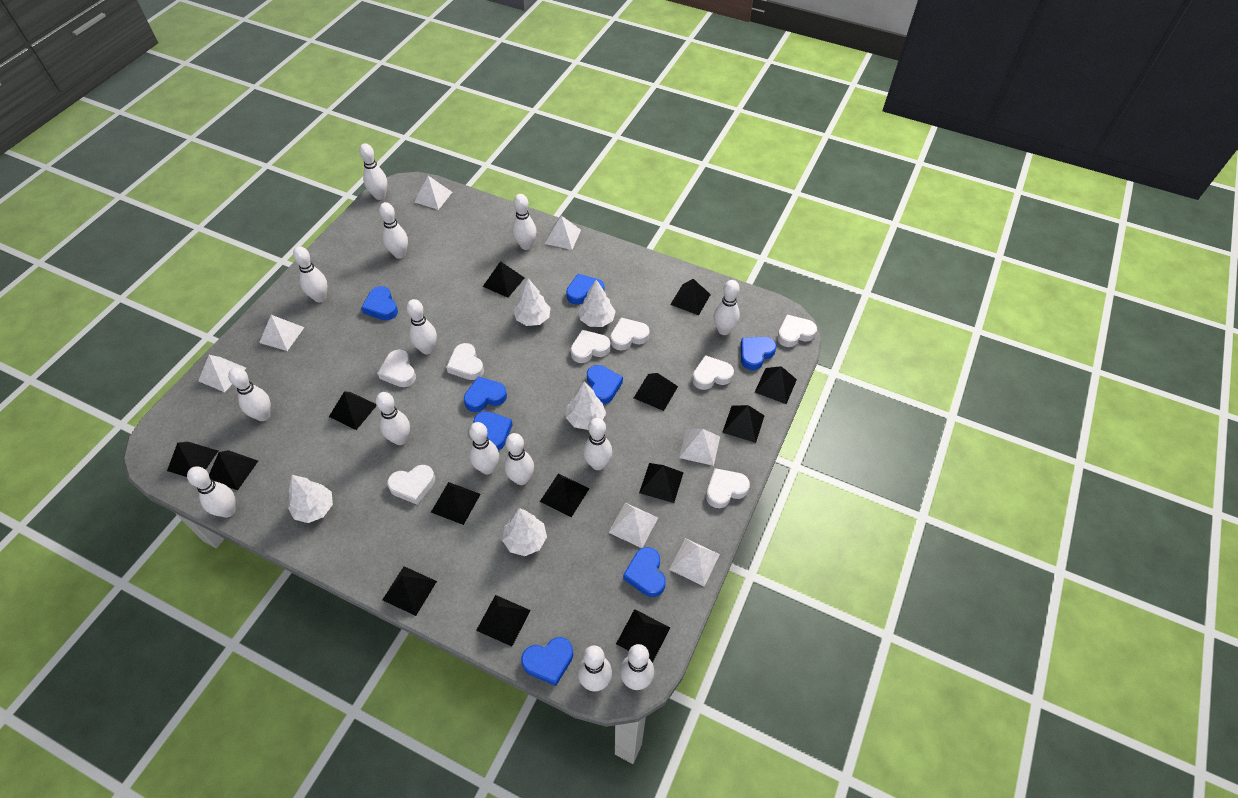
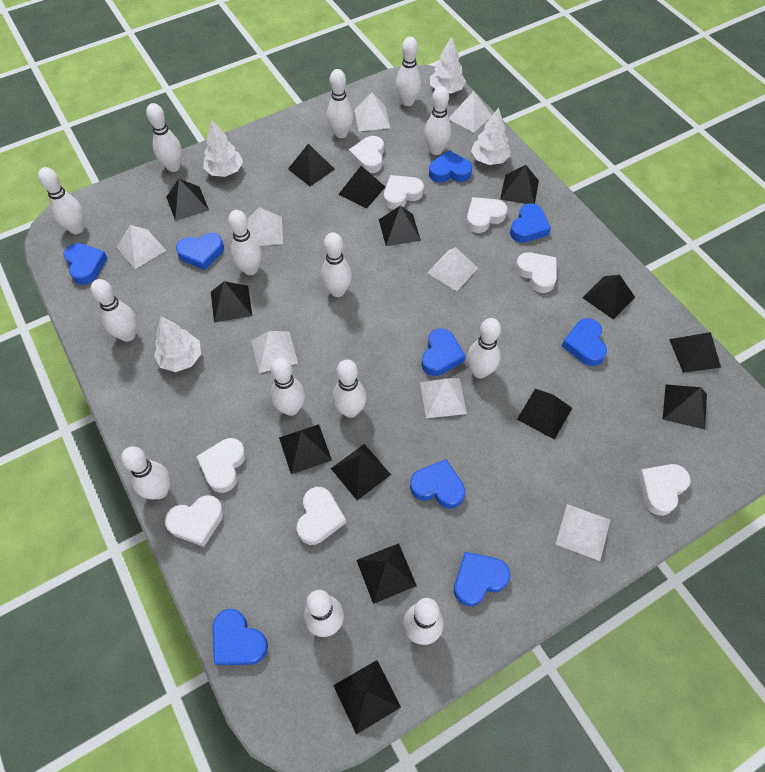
blue heart: [361,286,398,320] [464,376,507,412] [473,411,513,451] [521,637,573,686] [566,274,604,305] [587,365,623,404] [623,547,666,597] [741,337,776,370] = 8 -> [64,243,108,285] [176,233,224,270] [213,609,268,665] [410,459,465,509] [421,328,466,376] [429,150,472,183] [454,552,510,606] [510,203,551,243] [562,318,607,366] = 9
white pyramid: [198,355,246,392] [259,315,305,351] [414,176,452,210] [545,215,581,250] [608,503,658,548] [669,538,720,587] [679,429,720,466] = 7 -> [116,225,166,269] [247,207,283,246] [251,331,298,373] [354,93,390,131] [420,378,467,418] [427,247,478,291] [449,91,492,133] [556,504,610,561] = 8
white tree: [288,475,333,523] [502,508,547,556] [514,278,551,326] [566,382,606,430] [579,280,616,327] = 5 -> [154,316,201,372] [203,119,243,177] [430,37,466,93] [471,107,510,165] = 4

